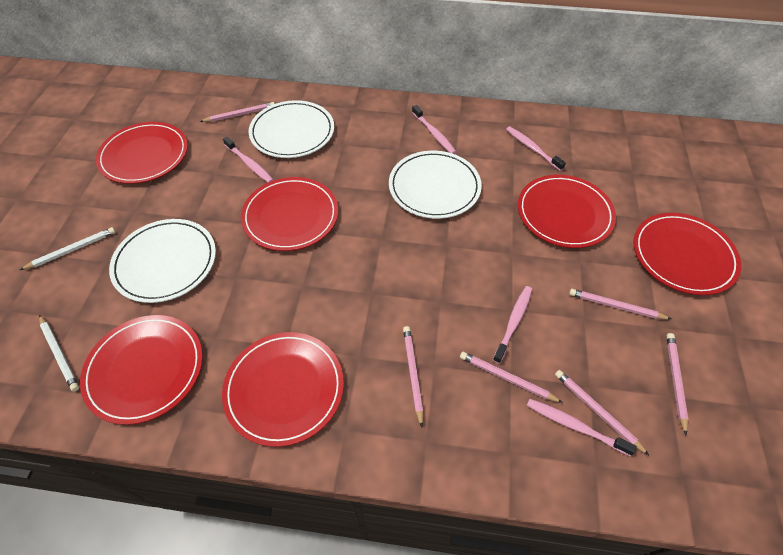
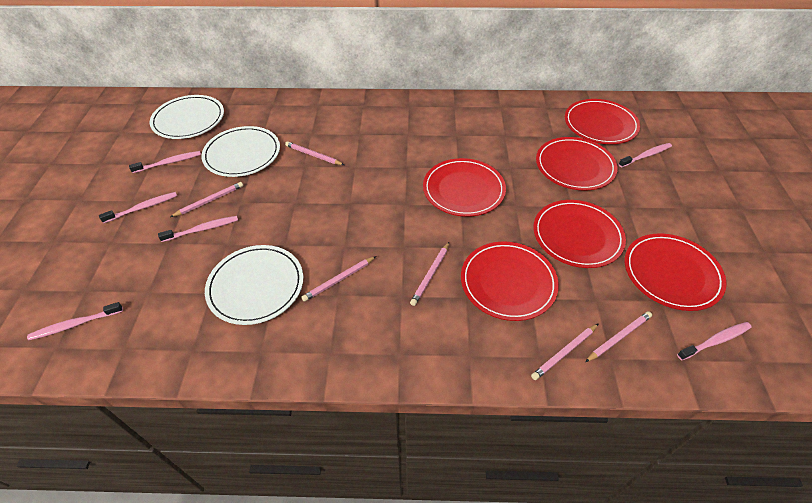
pink toothbrush: [223,137,273,182] [412,105,456,154] [493,286,532,364] [506,126,566,171] [527,399,637,456] = 5 -> [27,302,123,340] [99,192,177,223] [129,151,201,173] [158,216,238,242] [619,143,672,168] [677,322,752,360] = 6
white pencil: [20,227,116,270] [39,315,79,392] = 2 -> none = 0

